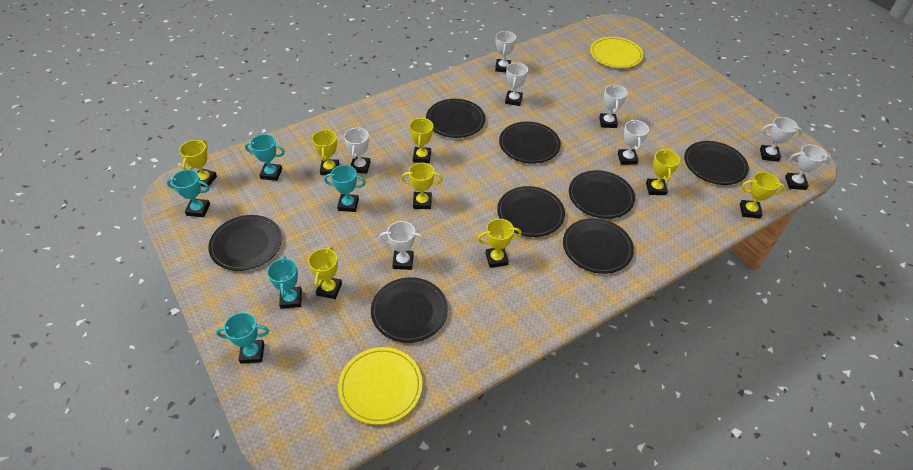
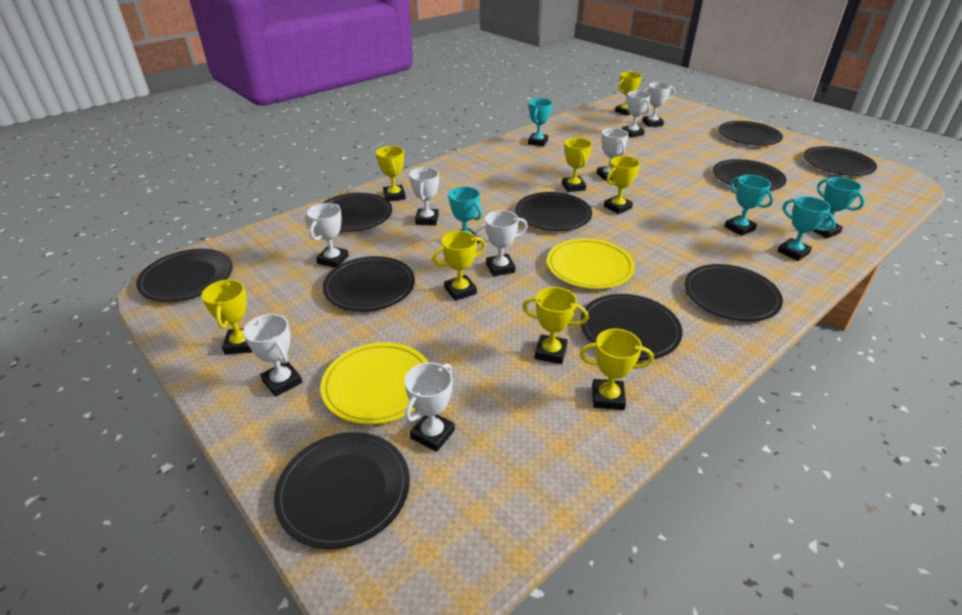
black plate: [208,215,282,271] [371,277,448,343] [426,99,485,138] [497,186,565,237] [499,122,561,164] [563,218,634,274] [569,170,635,219] [684,141,749,185] = 8 -> [136,249,233,302] [274,432,410,549] [322,256,415,312] [323,193,392,232] [515,192,592,231] [580,294,683,360] [684,264,783,322] [713,159,786,191] [718,121,783,145] [803,146,877,176] = 10

